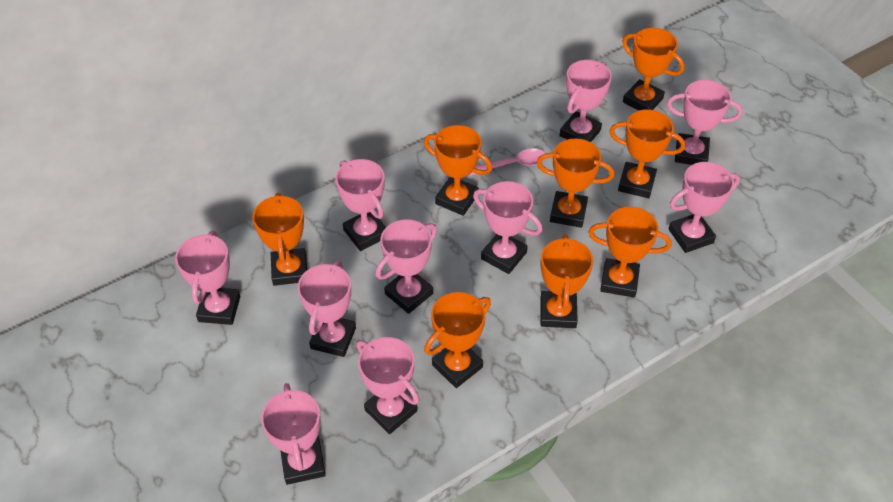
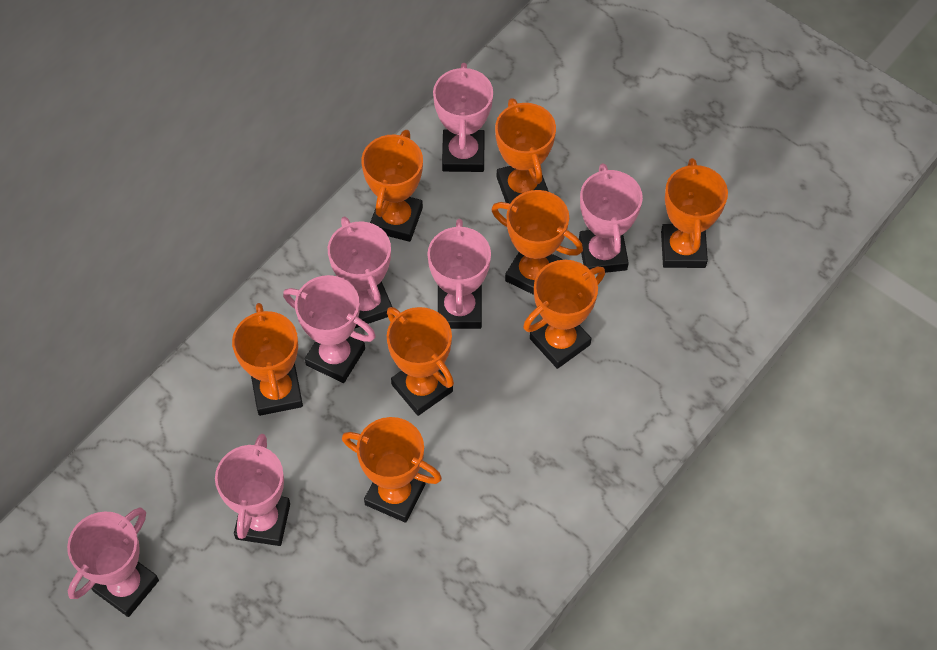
pink spoon: [469,148,545,176] = 1 -> none = 0
pink trophy: [175,231,241,325] [261,383,326,485] [298,261,356,357] [335,159,386,251] [357,337,419,434] [375,219,437,314] [473,181,542,274] [560,60,612,142] [667,80,743,165] [668,162,740,253] = 10 -> [67,508,159,617] [215,434,290,546] [283,275,376,383] [328,217,392,328] [427,219,491,329] [433,63,493,172] [579,163,643,274] = 7

